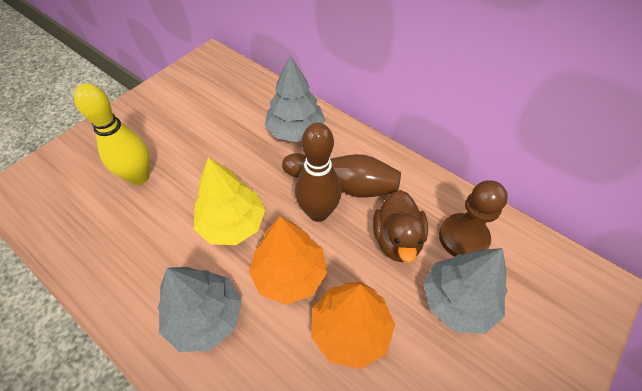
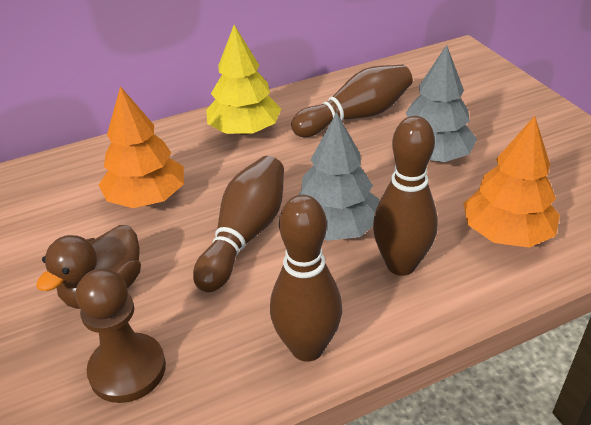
brown bowling pin: [282,153,401,198] [295,123,342,222] = 2 -> [193,156,284,292] [270,195,342,362] [291,65,413,137] [373,116,438,276] = 4
grey tree: [158,267,242,352] [265,56,326,142] [424,248,507,334] = 3 -> [299,112,379,241] [405,45,477,162] = 2
yellow bowling pin: [74,83,150,185] = 1 -> none = 0

